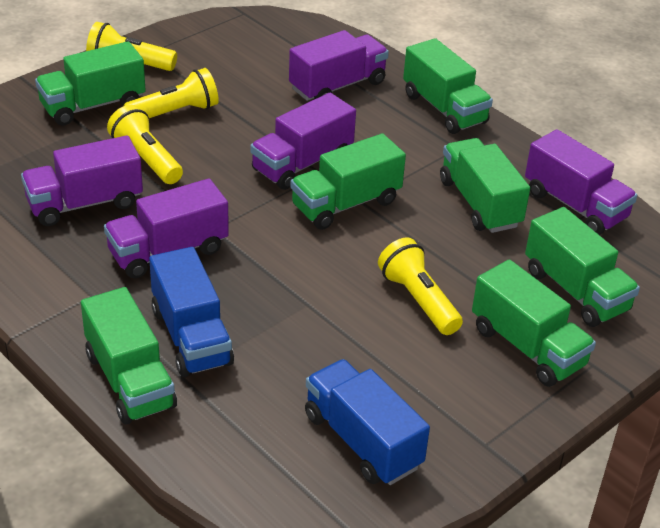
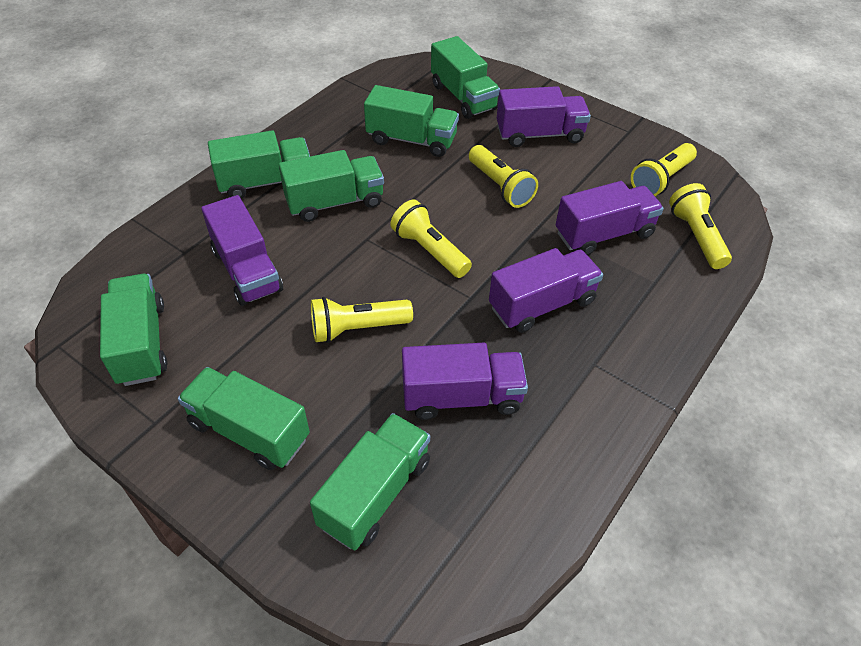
blue truck: [149,247,234,377] [305,359,430,485] = 2 -> none = 0
yellow flashlight: [86,22,177,71] [107,105,183,184] [124,68,219,118] [378,237,463,335] = 4 -> [311,297,413,343] [390,200,472,278] [469,145,538,208] [631,143,697,196] [669,183,732,269] = 5

